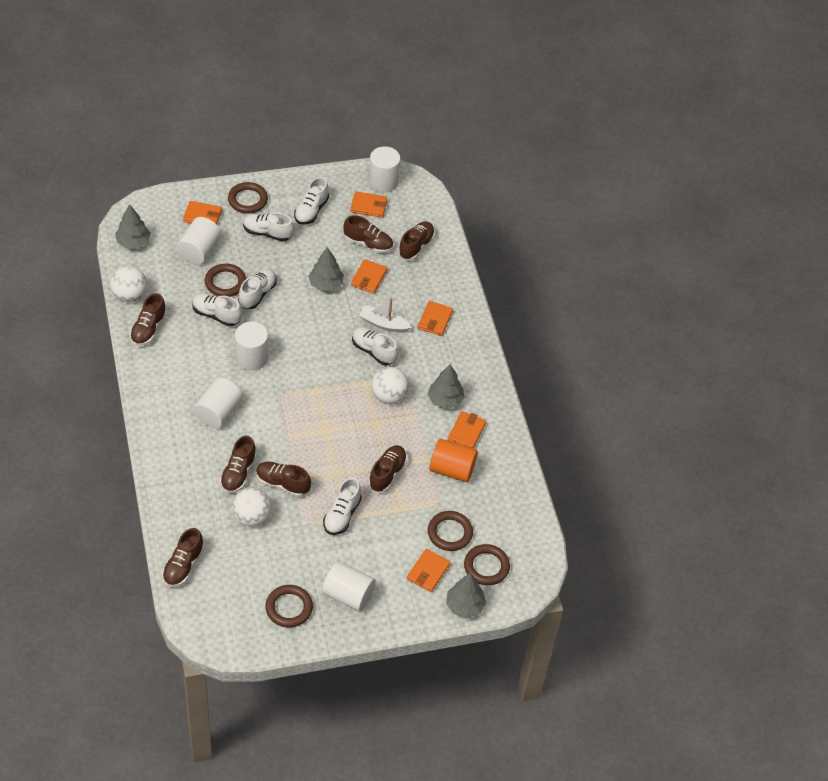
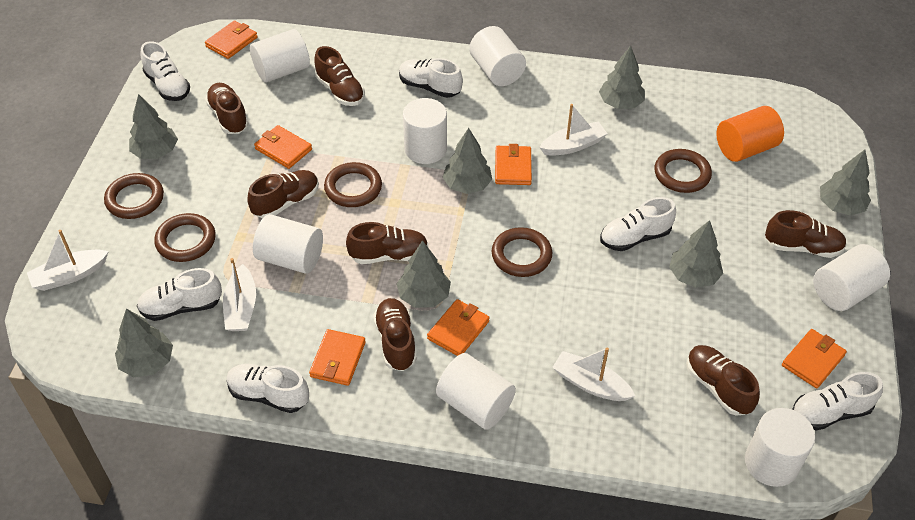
grey tree: [115,204,151,248] [309,247,344,291] [428,364,465,409] [446,573,486,618] = 4 -> [115,309,173,377] [129,94,178,159] [397,240,451,308] [442,128,492,194] [599,45,645,109] [669,220,723,288] [820,150,871,216] = 7
white ball: [110,266,147,302] [232,487,271,527] [372,367,409,404] = 3 -> none = 0
white boat: [359,298,412,333] = 1 -> [27,230,109,291] [223,258,256,331] [539,104,608,156] [552,347,635,401] = 4
white cylinder: [177,217,221,264] [193,378,242,428] [235,322,268,371] [322,562,376,612] [369,146,400,192] = 5 -> [250,29,310,83] [253,214,323,274] [403,98,447,164] [436,353,516,430] [469,26,526,86] [745,408,815,487] [813,244,890,311] = 7

